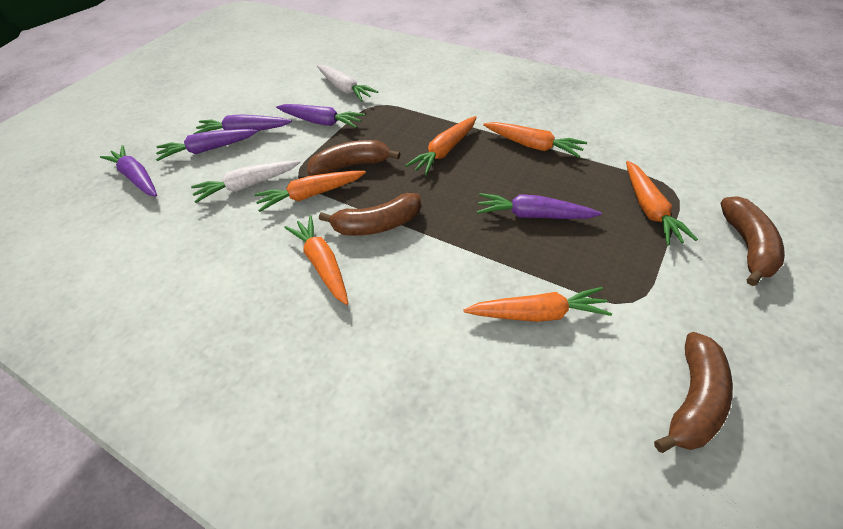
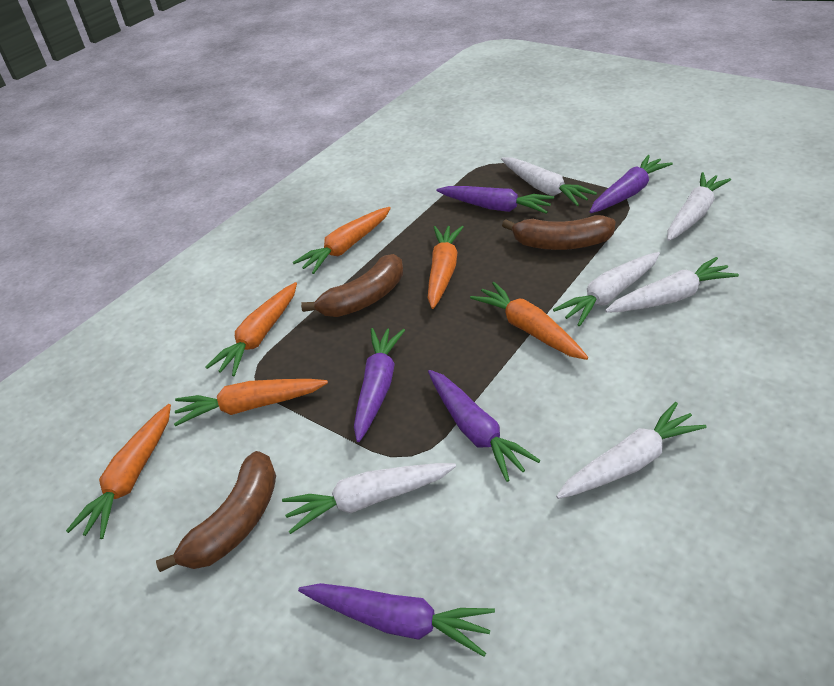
brown banana: [307,140,400,176] [319,193,421,236] [654,332,733,453] [720,196,785,286] = 4 -> [156,451,276,572] [301,254,403,317] [502,215,616,250] = 3
white carrot: [191,161,301,203] [317,65,378,102] = 2 -> [282,463,456,534] [501,157,597,206] [553,252,660,327] [556,402,707,499] [605,257,739,313] [667,172,731,241] = 6

